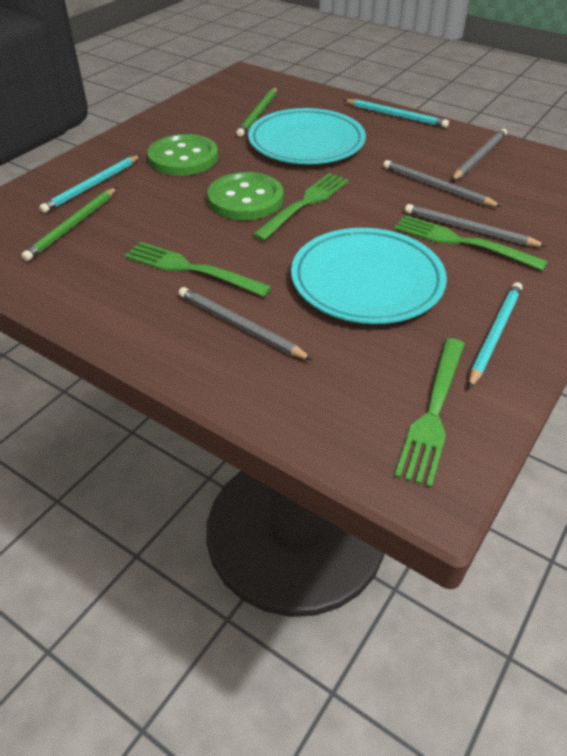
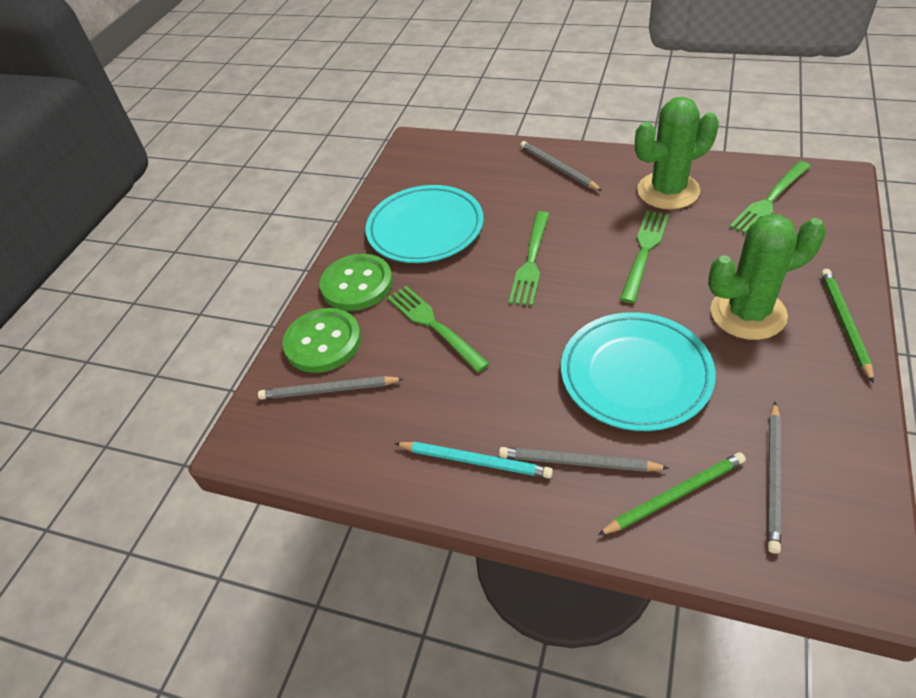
green cactus: none = 0 -> [635,97,719,210] [708,215,826,340] = 2
turquoise pencil: [39,155,141,213] [343,99,449,128] [468,282,523,388] = 3 -> [394,442,553,478] = 1

